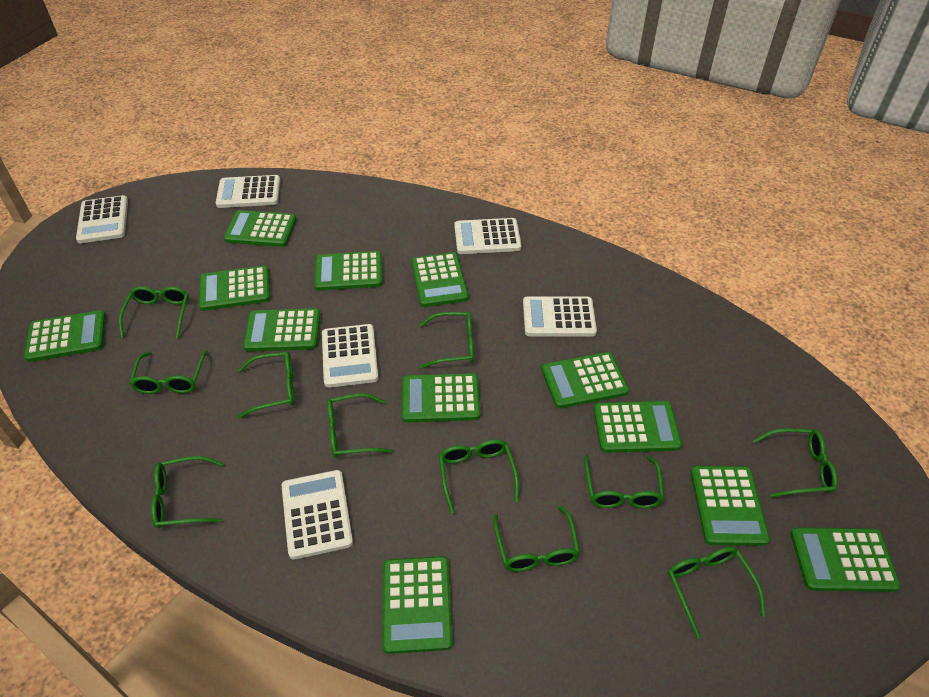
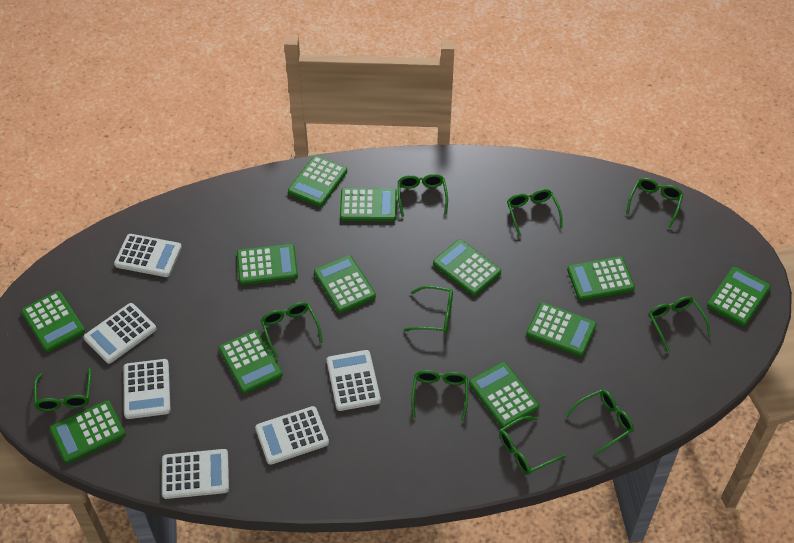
green glasses: [119,286,189,338] [129,351,207,394] [151,456,224,528] [238,352,295,418] [327,393,393,458] [419,312,474,369] [439,439,519,513] [494,505,580,572] [584,455,664,509] [668,547,765,639] [753,428,837,497] = 11 -> [34,368,91,411] [261,302,323,358] [398,174,448,217] [404,286,453,333] [411,370,468,422] [499,416,566,475] [507,189,563,237] [565,389,634,455] [626,178,683,228] [649,296,711,352] = 10

